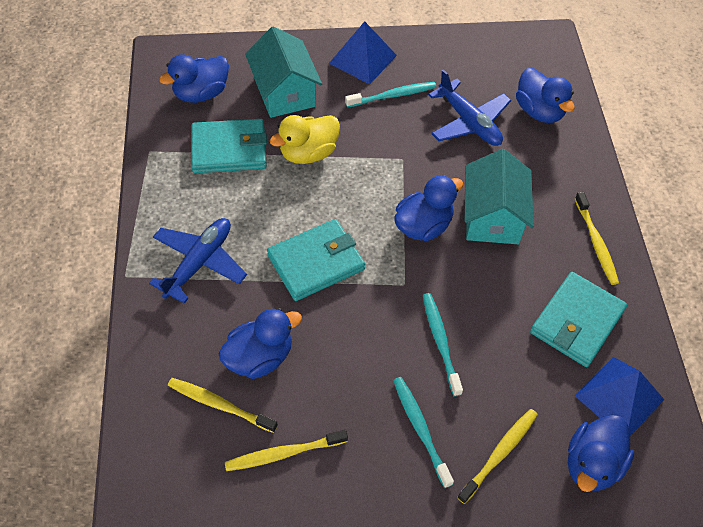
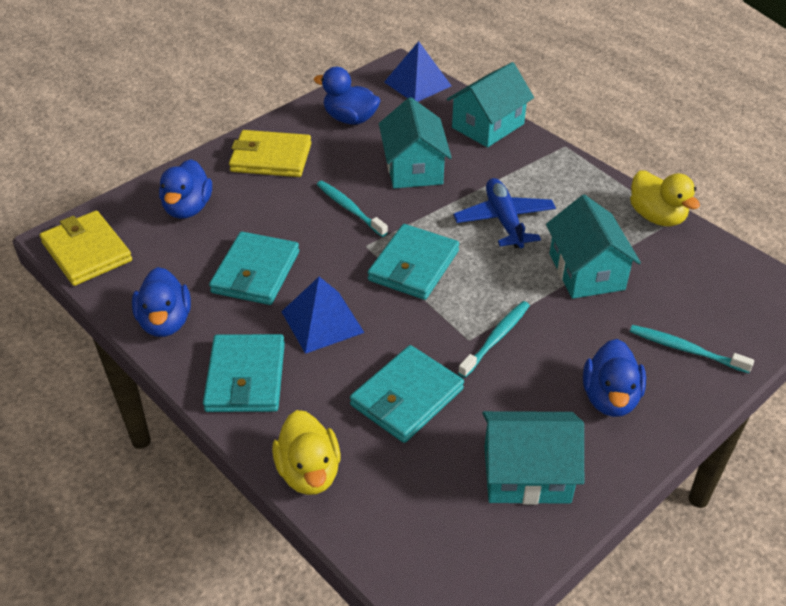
blue duck: [159,54,229,103] [219,308,302,379] [394,175,463,241] [516,68,575,123] [568,415,634,492] = 5 -> [132,267,191,337] [159,159,212,219] [314,67,381,125] [583,339,646,417] = 4
blue plane: [149,218,247,304] [428,69,511,146] = 2 -> [453,178,556,248] = 1
turquoise house: [245,26,322,118] [465,149,534,244] = 2 -> [379,97,452,188] [447,62,534,147] [482,411,584,505] [546,195,641,299] = 4
turquoise wallet: [191,119,267,173] [267,219,365,301] [530,272,627,367] = 3 -> [203,334,285,412] [209,232,299,305] [350,345,464,443] [368,224,459,300] = 4
yellow duck: [270,115,340,164] = 1 -> [272,410,340,495] [630,171,700,226] = 2
yellow toothbrush: [168,378,278,433] [225,430,348,471] [457,409,538,504] [575,192,619,285] = 4 -> none = 0
yellow wallet: none = 0 -> [40,210,132,286] [229,130,311,177] = 2

